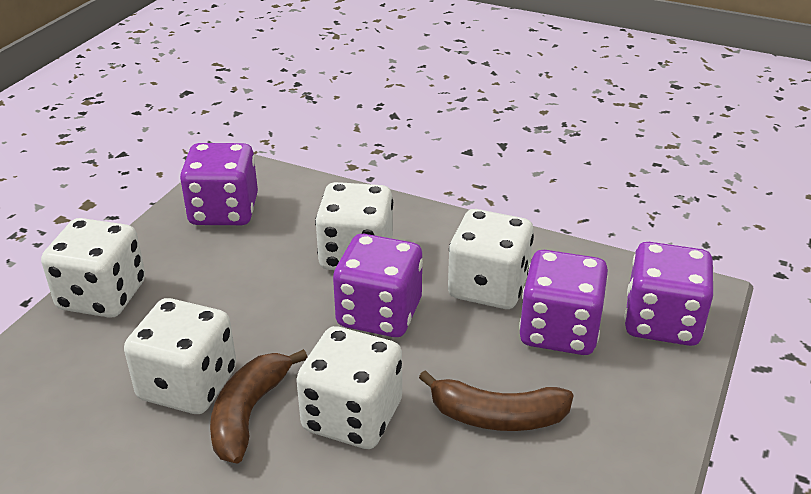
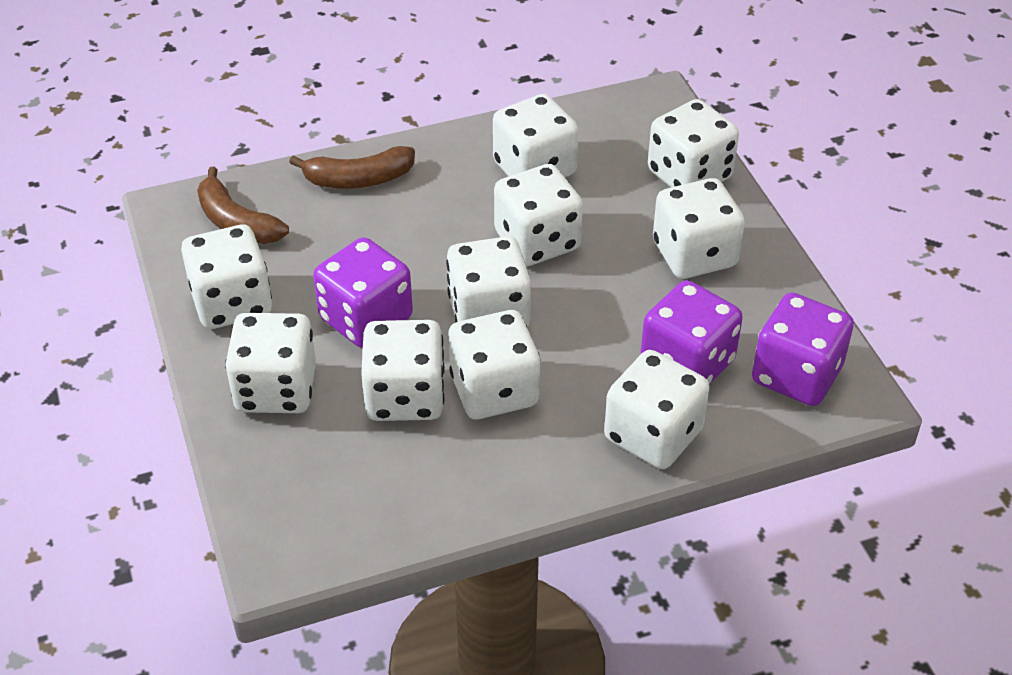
purple dice: [180,143,258,225] [333,234,423,337] [519,250,608,355] [625,242,714,346] = 4 -> [313,237,413,348] [640,280,743,384] [752,292,854,406] = 3
white dice: [41,218,145,318] [124,298,236,414] [296,326,402,449] [315,182,393,270] [448,209,534,309] = 5 -> [181,225,272,329] [225,313,316,413] [361,320,445,421] [446,236,531,327] [449,310,540,419] [493,94,579,177] [494,164,583,266] [604,350,710,469] [648,99,739,187] [653,178,745,279] = 10

